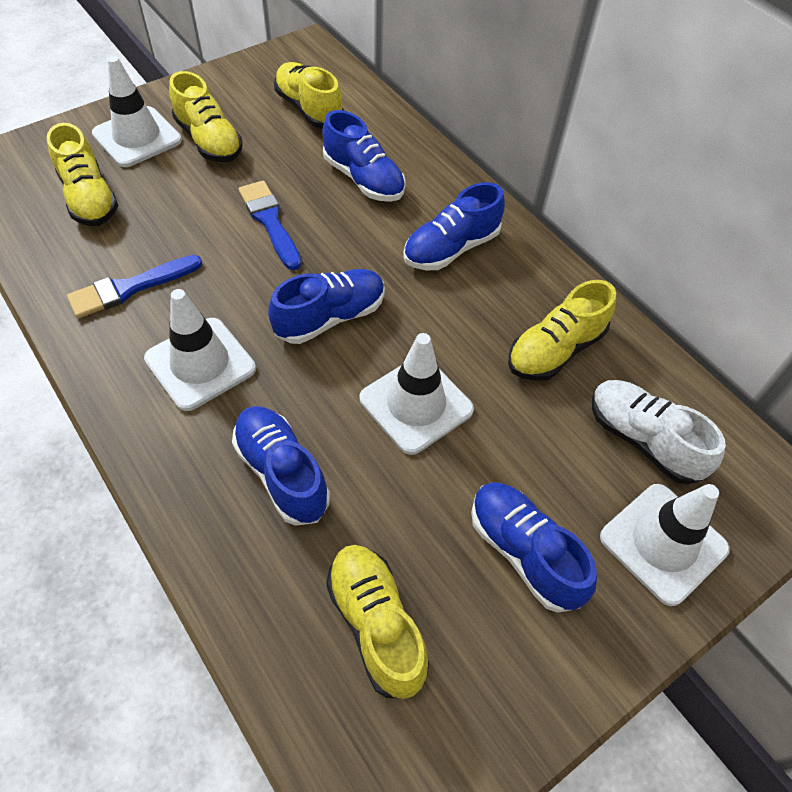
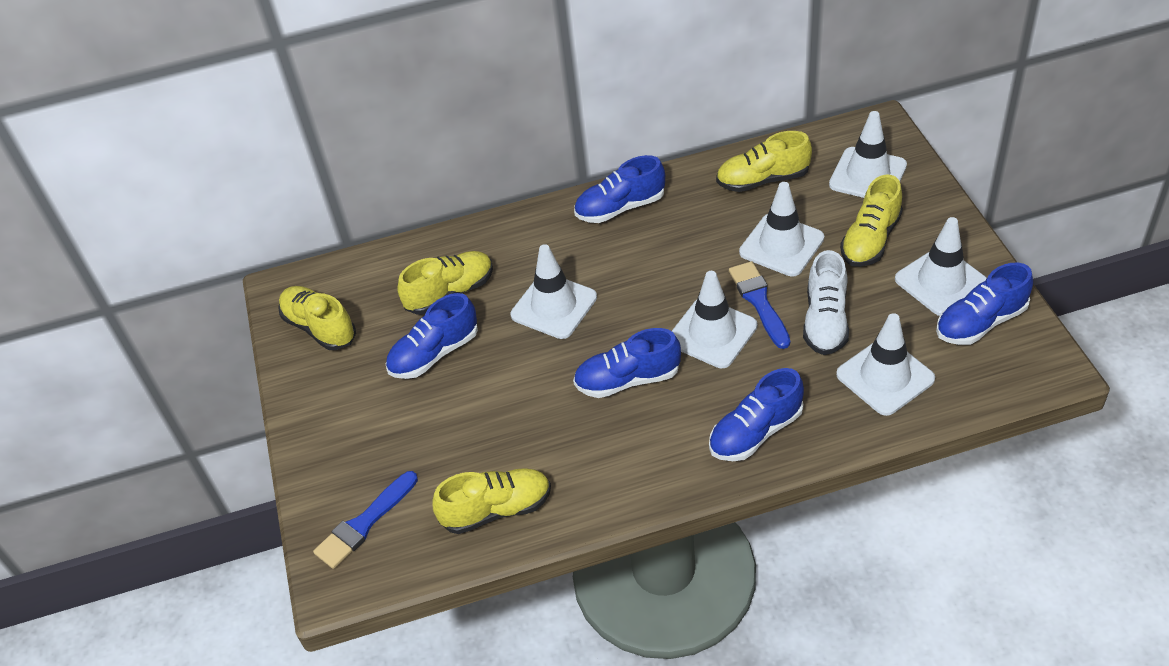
white traffic cone: [92,56,182,167] [144,289,256,411] [359,333,474,455] [600,484,730,606] = 4 -> [511,244,597,339] [672,271,757,368] [739,182,824,277] [829,111,907,198] [836,313,935,416] [895,217,987,316] = 6

